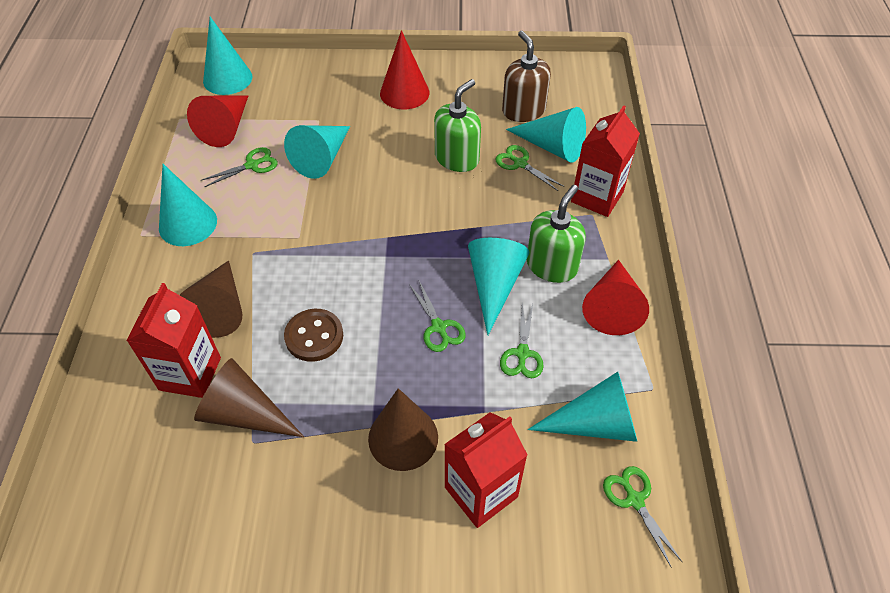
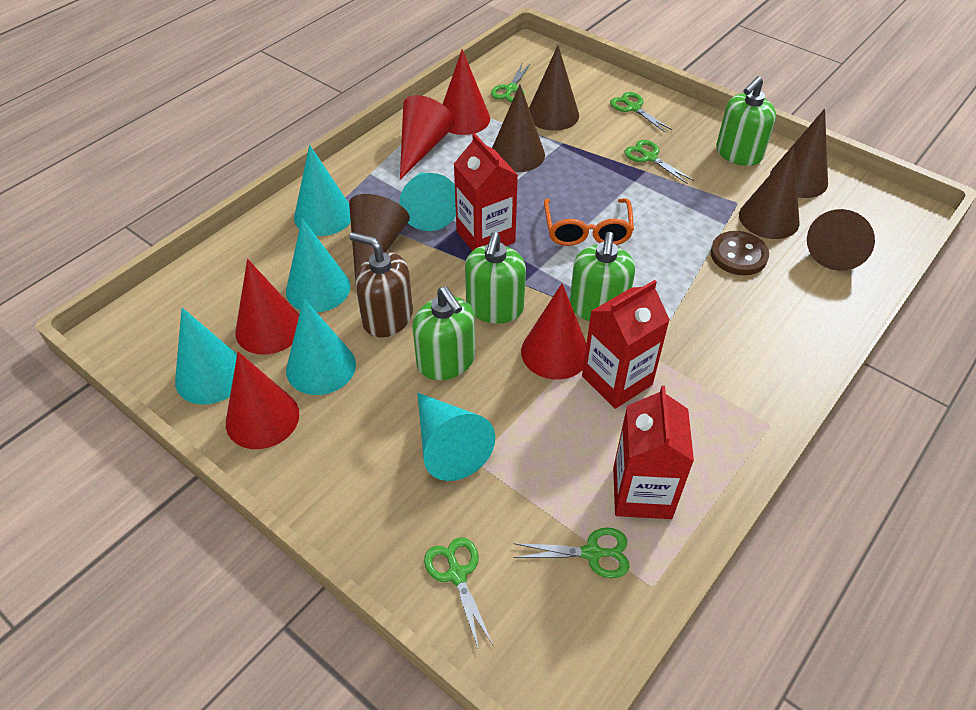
brown cone: [180,261,243,338] [194,358,304,437] [368,388,438,471] = 3 -> [349,194,410,279] [492,85,545,172] [529,45,579,131] [739,148,799,239] [770,109,828,198] [807,209,875,271] = 6
green soap dispenser: [434,79,481,172] [527,185,586,283] = 2 -> [412,286,475,380] [465,232,526,323] [570,232,635,321] [716,76,776,166] = 4
orange glasses: none = 0 -> [544,198,634,246] = 1
red cone: [187,96,248,147] [380,30,429,109] [582,260,649,335] = 3 -> [226,352,299,449] [235,259,299,355] [400,95,455,180] [442,49,490,135] [521,283,587,380] = 5

